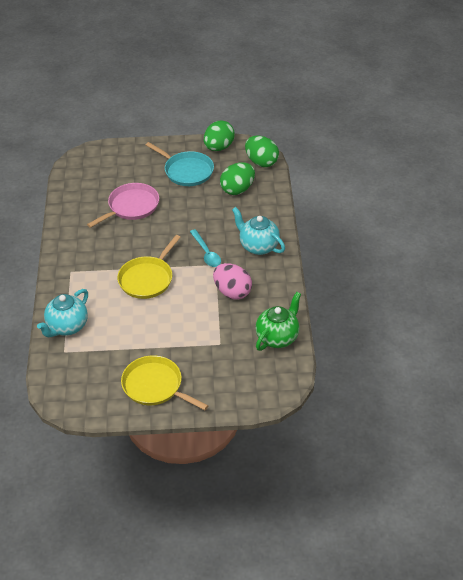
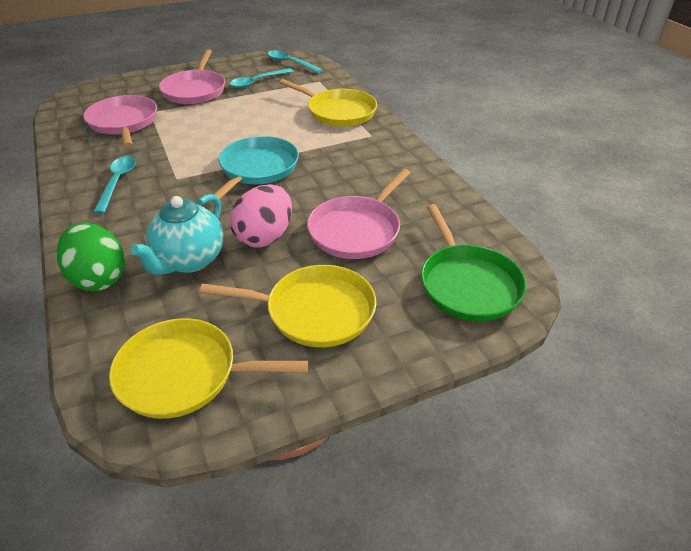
green egg: [204,121,235,151] [220,162,255,195] [245,136,279,167] = 3 -> [57,222,125,291] = 1
green pan: none = 0 -> [421,204,527,322] = 1
green teapot: [256,292,301,351] = 1 -> none = 0
pink pan: [87,183,159,228] = 1 -> [83,95,157,148] [159,50,225,104] [307,169,410,259] = 3
turquoise spoon: [190,229,221,267] = 1 -> [93,156,136,214] [230,68,294,88] [268,50,323,73] = 3
turquoise teapot: [37,289,88,337] [232,207,285,255] = 2 -> [131,194,224,275] = 1
yellow pan: [117,235,181,299] [121,356,209,410] = 2 -> [109,318,309,419] [200,265,376,347] [279,79,377,127] = 3

